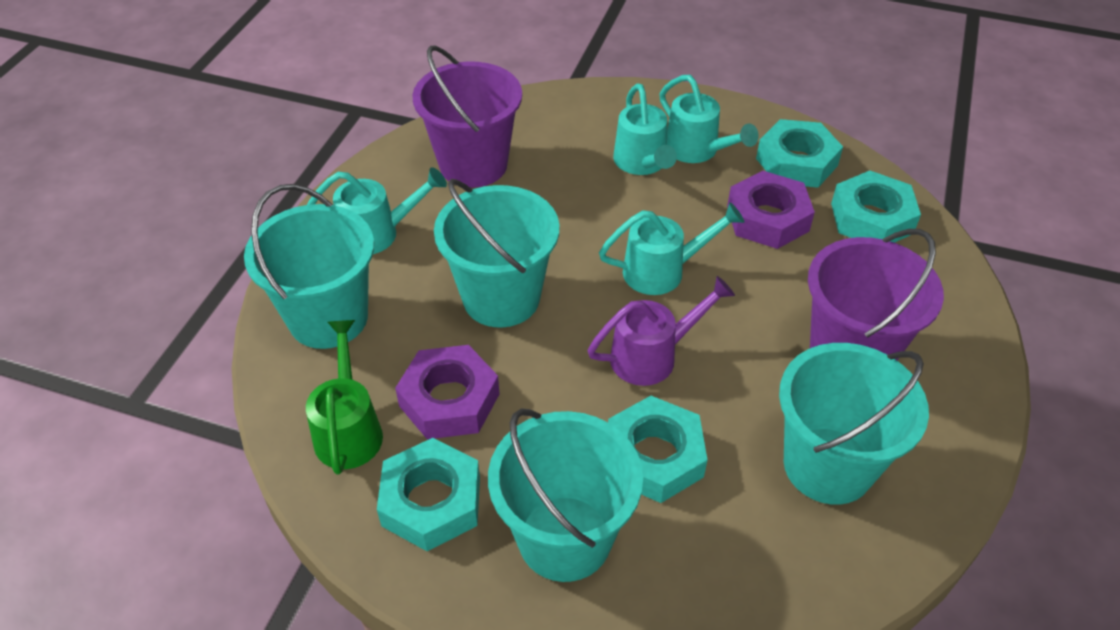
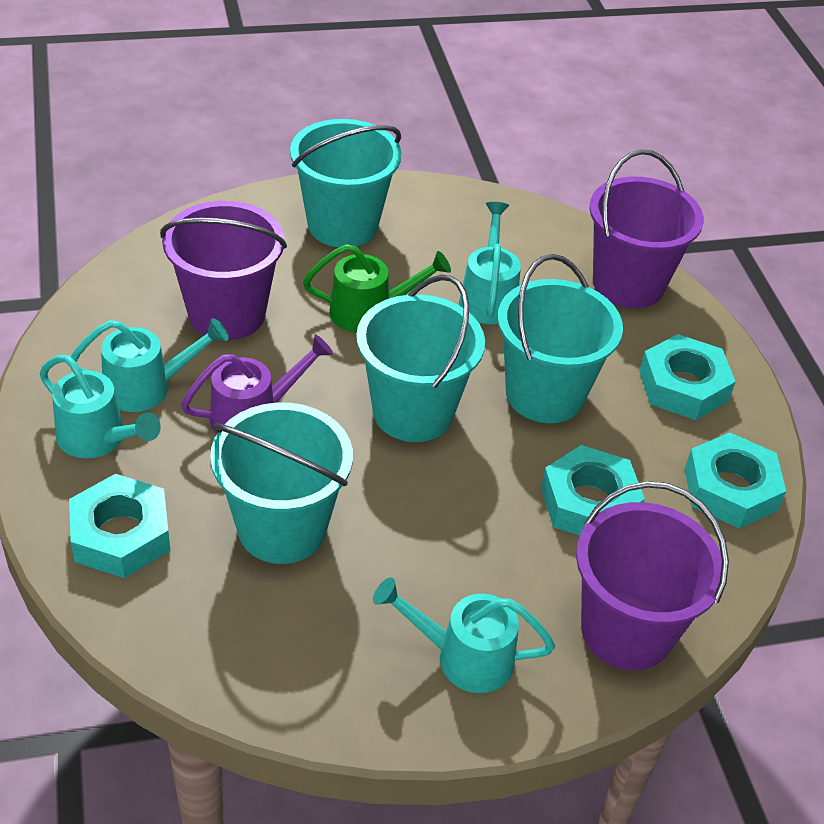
purple bucket: [412,45,522,188] [808,229,944,360] = 2 -> [160,201,287,340] [576,481,729,670] [589,149,704,308] = 3
purple nut: [395,345,499,439] [727,171,815,249] = 2 -> none = 0

